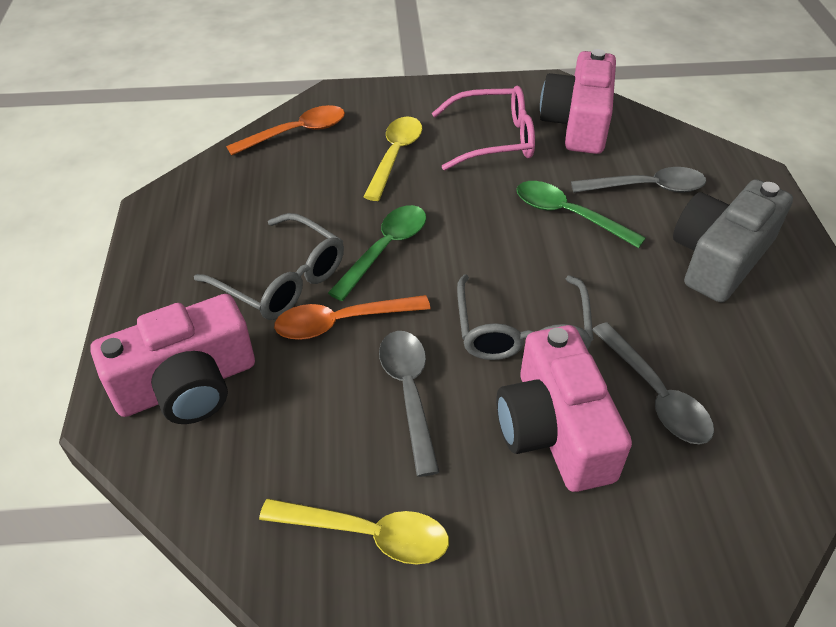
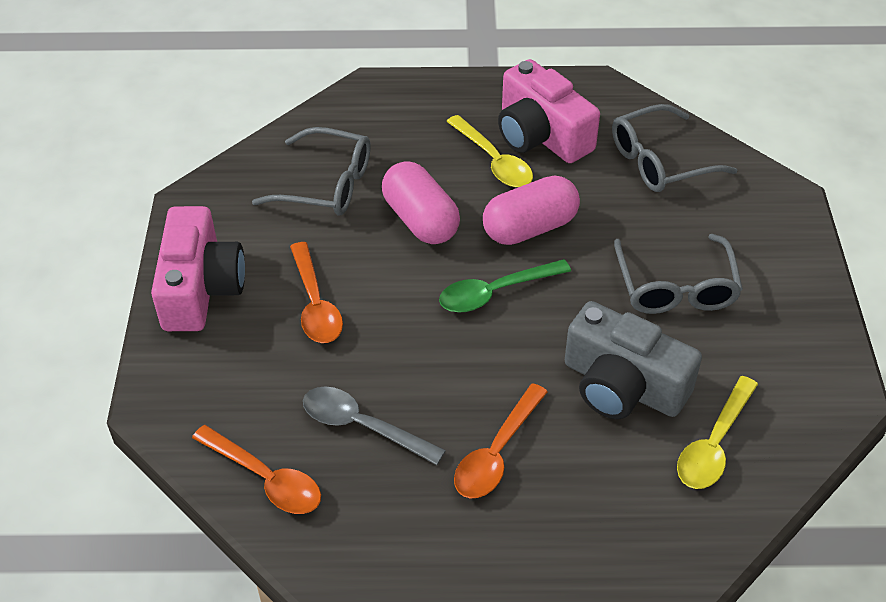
green spoon: [328,205,426,301] [517,181,646,248] = 2 -> [439,259,571,312] = 1
grey glasses: [194,213,344,320] [457,275,593,360] = 2 -> [252,127,371,216] [612,104,737,192] [614,234,743,314] = 3
grey spoon: [379,331,439,477] [571,167,706,193] [593,322,714,445] = 3 -> [303,387,446,465] = 1
orange spoon: [226,105,345,155] [274,295,431,340] = 2 -> [192,425,321,514] [290,242,343,343] [454,383,548,498] = 3
pink camera: [90,294,255,424] [496,325,632,492] [540,49,616,154] = 3 -> [151,206,245,331] [498,59,600,163] = 2
pink capsule: none = 0 -> [382,161,460,244] [483,175,580,245] = 2
pink glasses: [432,86,535,170] = 1 -> none = 0

